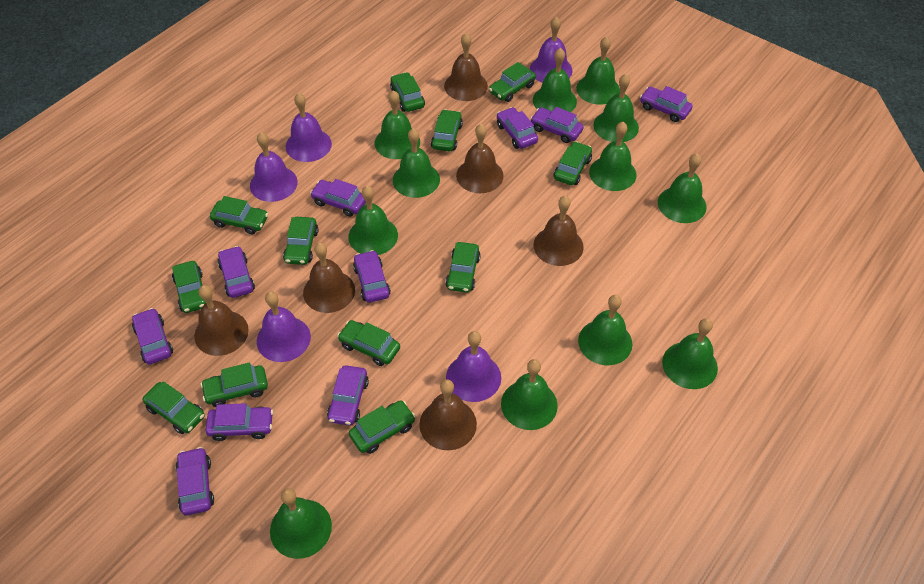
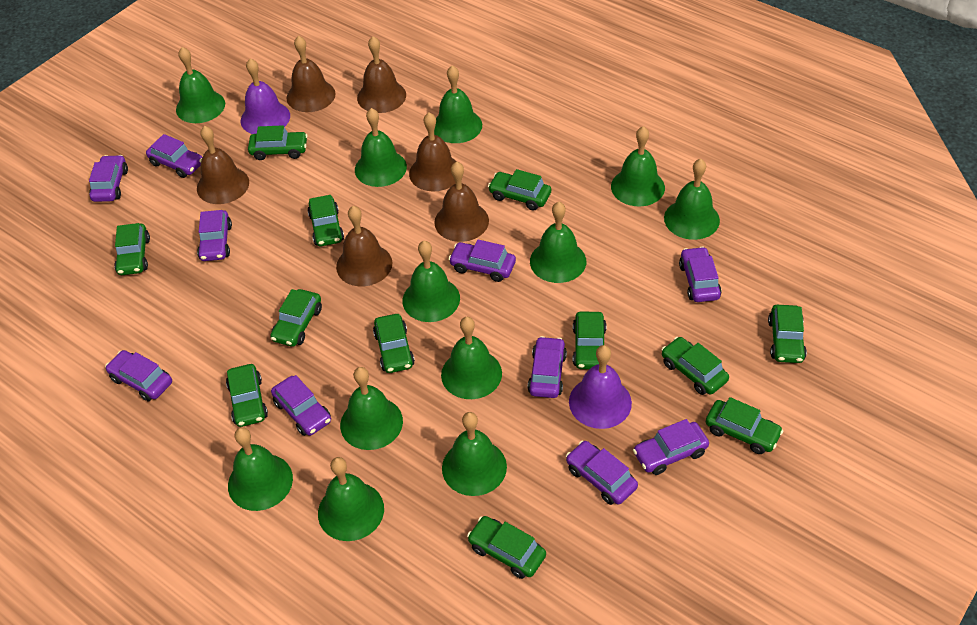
purple bell: [250,132,298,202] [257,291,311,362] [286,93,332,162] [446,331,501,402] [530,17,573,83] = 5 -> [240,58,290,134] [569,345,632,429] = 2

